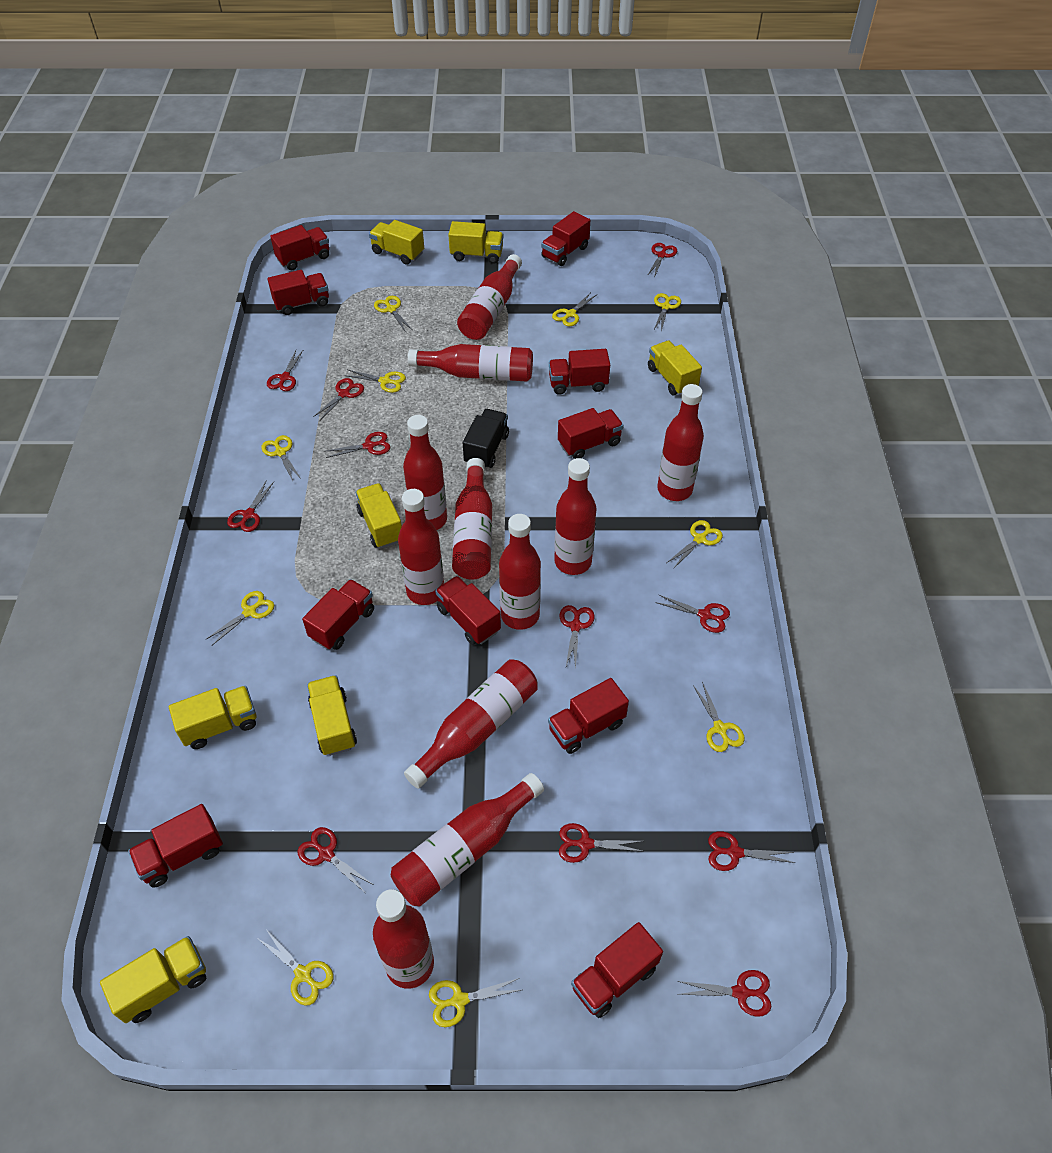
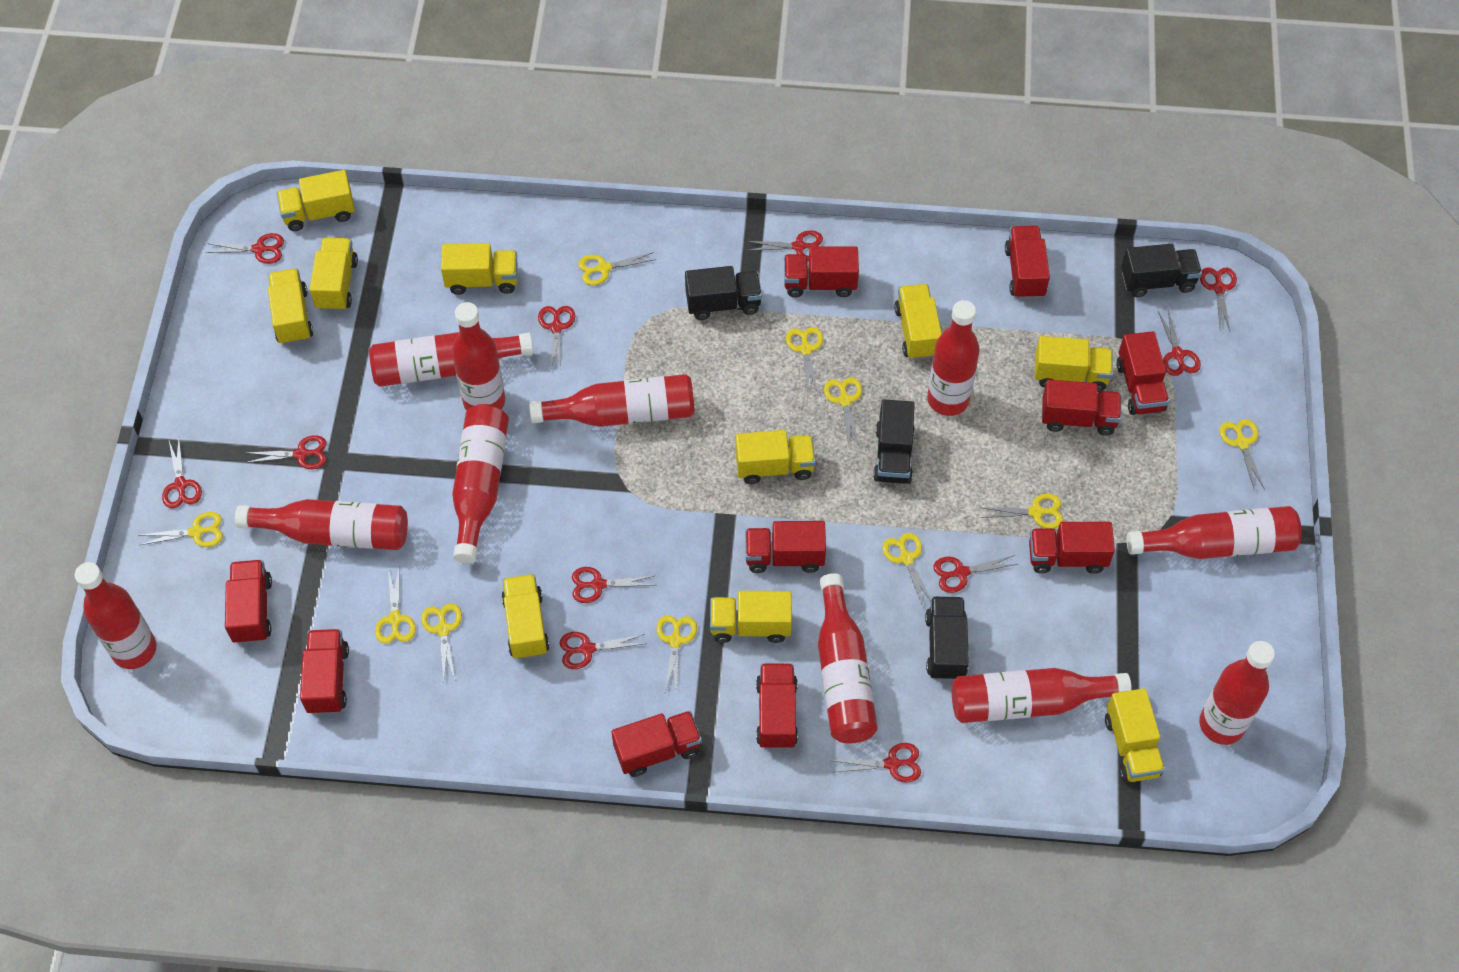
black truck: [463,409,509,468] = 1 -> [685,266,762,320] [873,399,915,484] [925,596,969,680] [1121,244,1202,297] = 4
yellow truck: [100,936,206,1023] [169,686,257,749] [307,675,357,756] [355,483,402,548] [369,220,424,265] [448,221,503,264] [648,341,702,395] = 7 -> [268,268,313,345] [277,170,355,231] [309,238,358,311] [441,243,518,295] [501,574,550,660] [710,591,792,643] [735,430,816,484] [894,284,942,360] [1035,336,1113,392] [1105,688,1165,782] = 10

